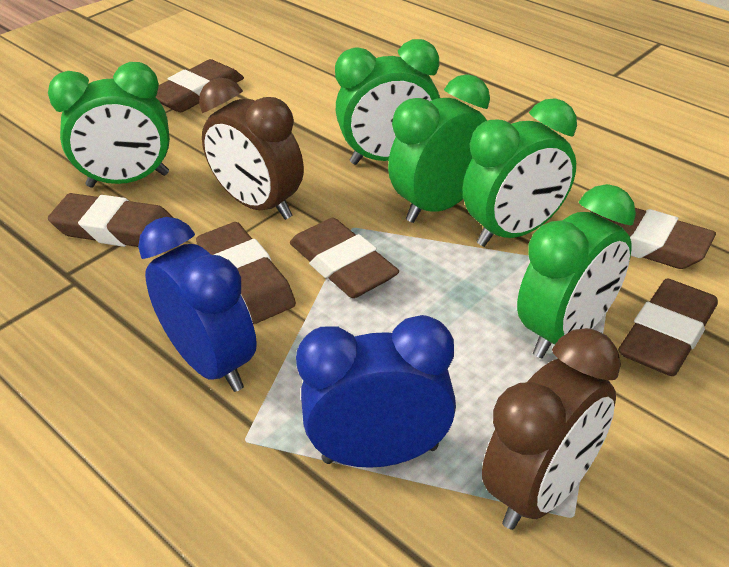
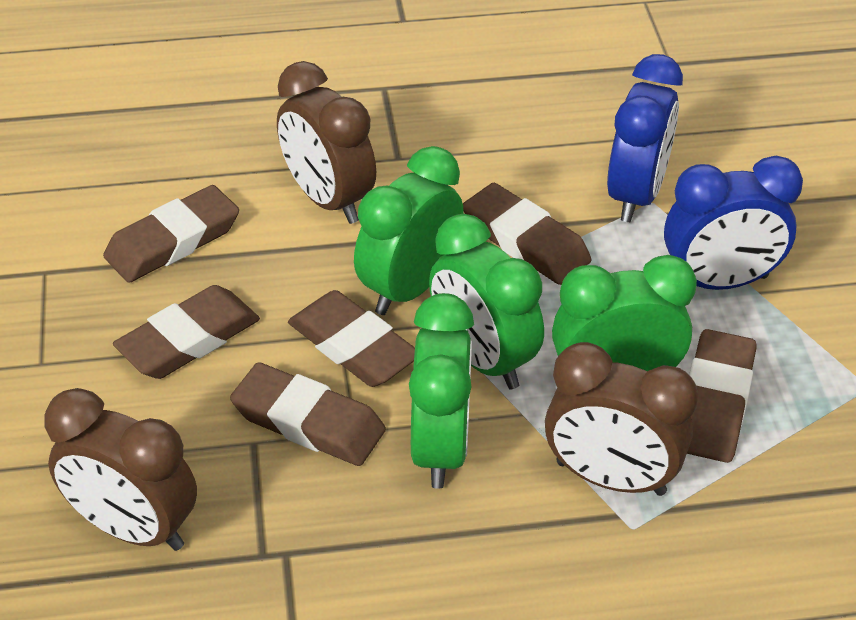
brown clock: [199,78,304,220] [482,328,621,530] = 2 -> [44,388,197,551] [277,61,376,224] [545,342,698,496] = 3
green clock: [48,62,170,188] [335,39,440,165] [388,74,490,223] [462,98,577,247] [517,184,636,358] = 5 -> [354,146,464,315] [409,293,474,489] [429,214,544,389] [552,255,697,371] = 4

